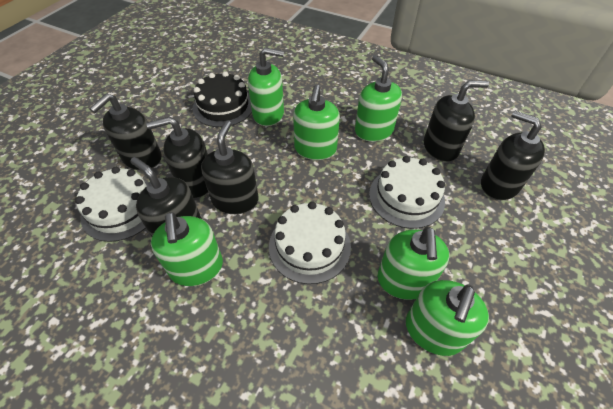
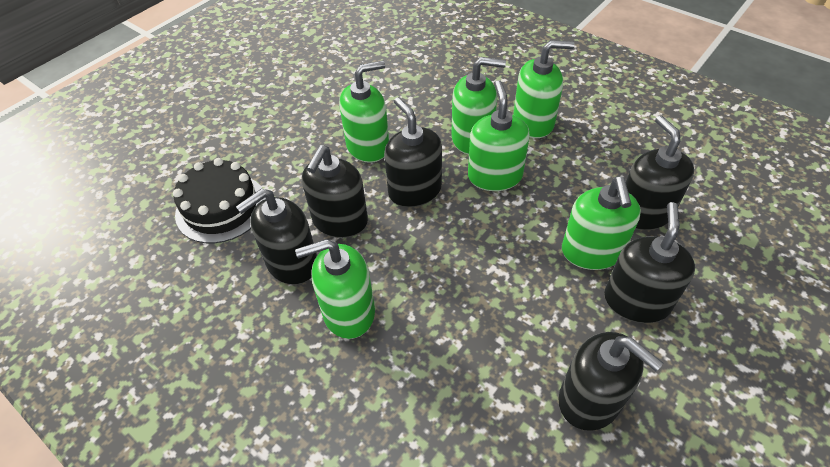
white cake: [75,167,148,242] [269,201,351,284] [369,156,445,229] = 3 -> none = 0

